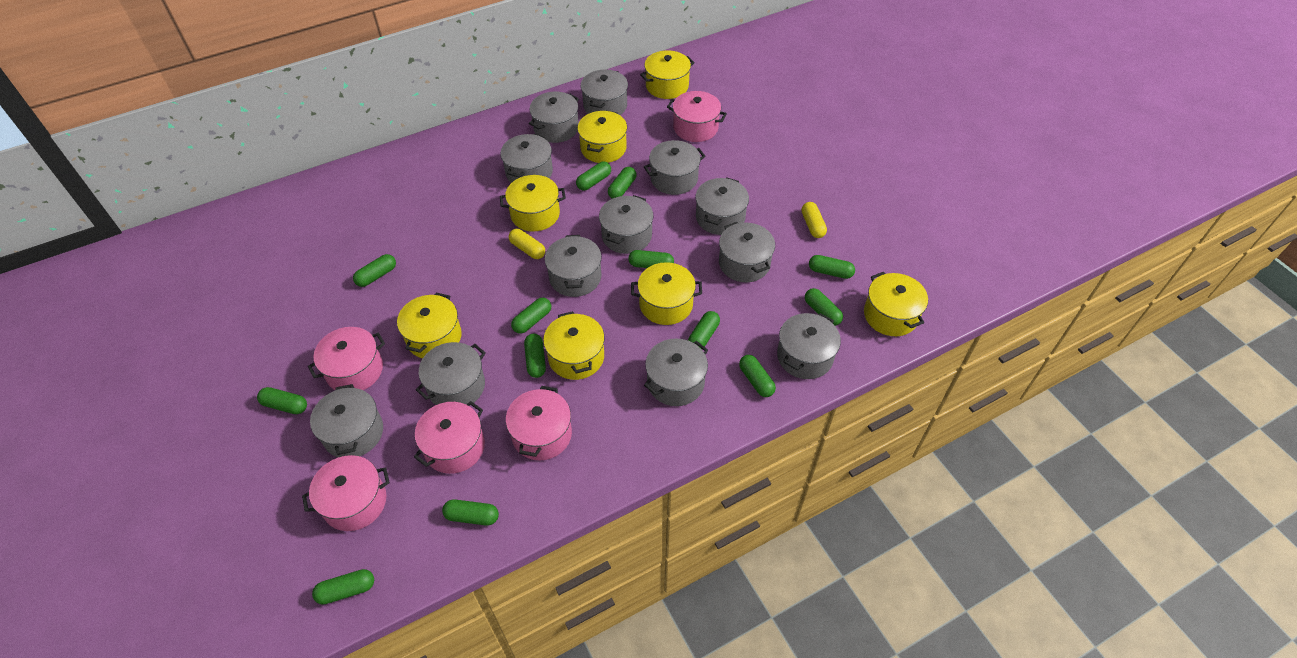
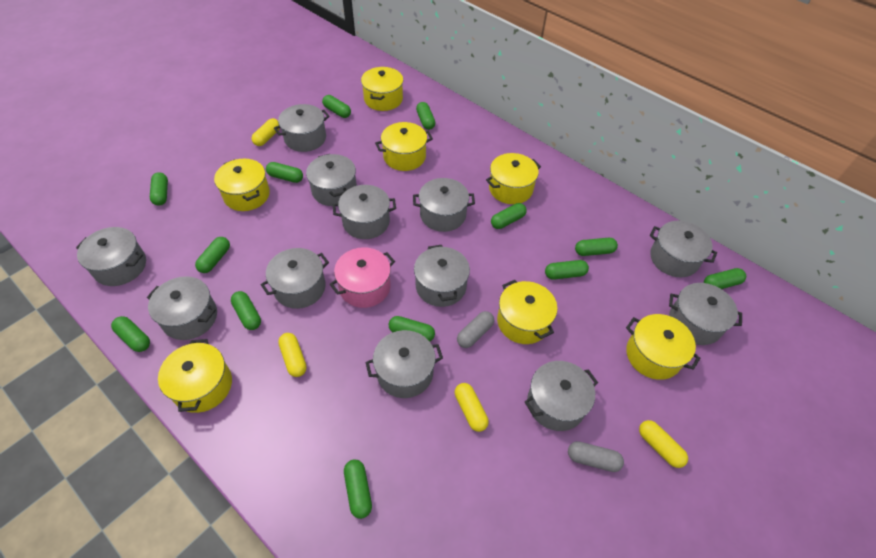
grey capsule: none = 0 -> [457,311,494,348] [568,441,624,472] = 2
pink pot: [302,455,390,531] [308,327,385,390] [414,401,485,474] [506,386,572,461] [667,91,727,142] = 5 -> [330,247,395,308] = 1
yellow capsule: [509,229,545,259] [801,202,827,238] = 2 -> [251,118,280,146] [278,333,307,377] [455,383,489,432] [639,420,688,468] = 4

